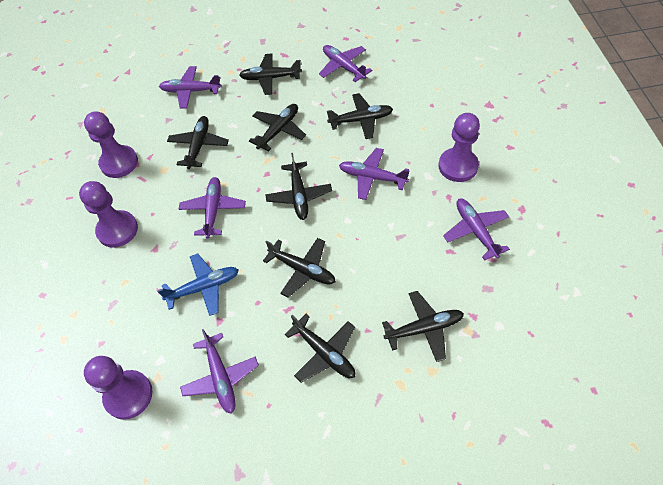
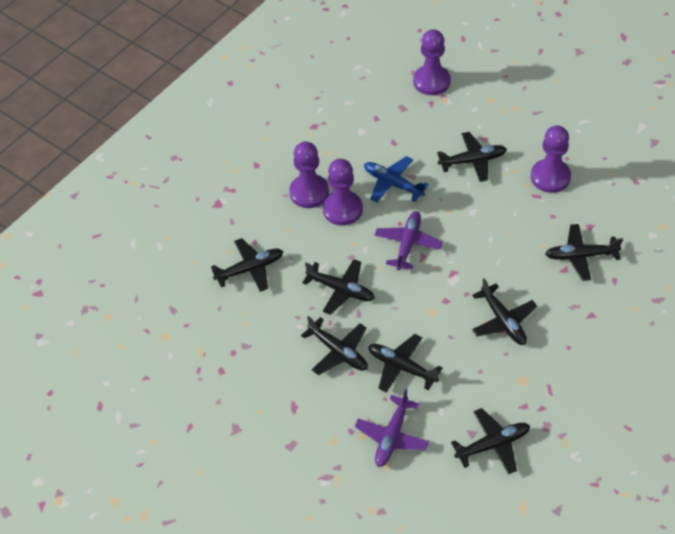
purple plane: [159,66,222,108] [179,177,246,239] [180,329,259,414] [319,45,372,82] [339,148,409,200] [443,198,510,261] = 6 -> [355,389,429,467] [375,211,443,270] = 2

